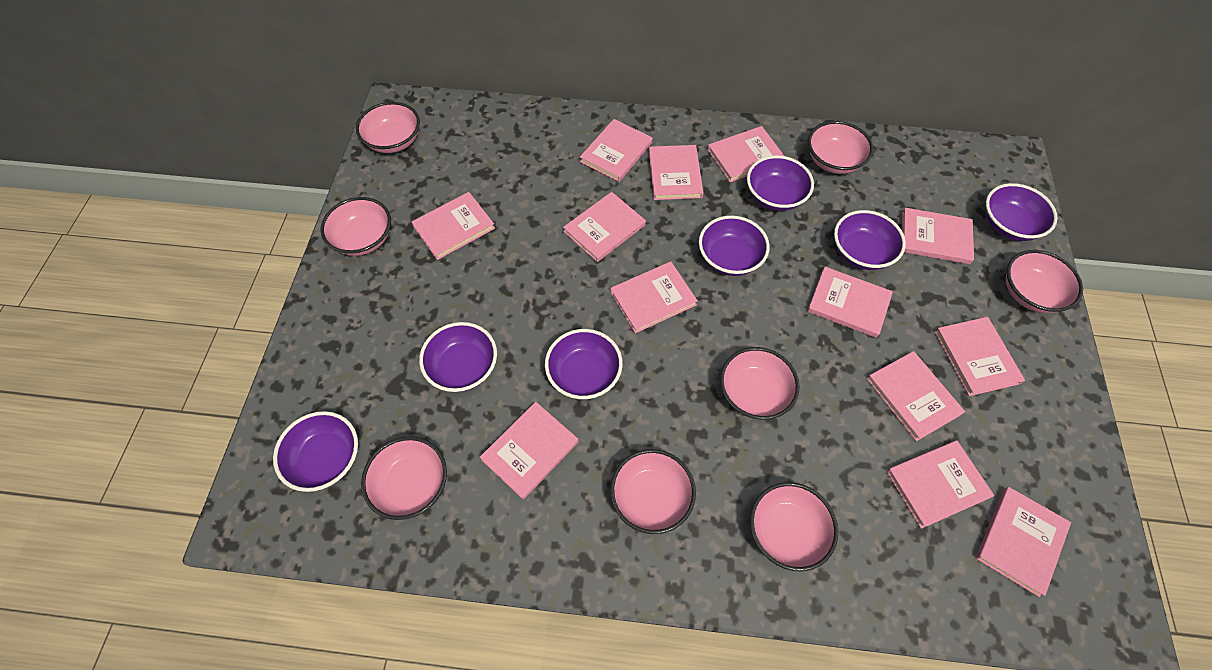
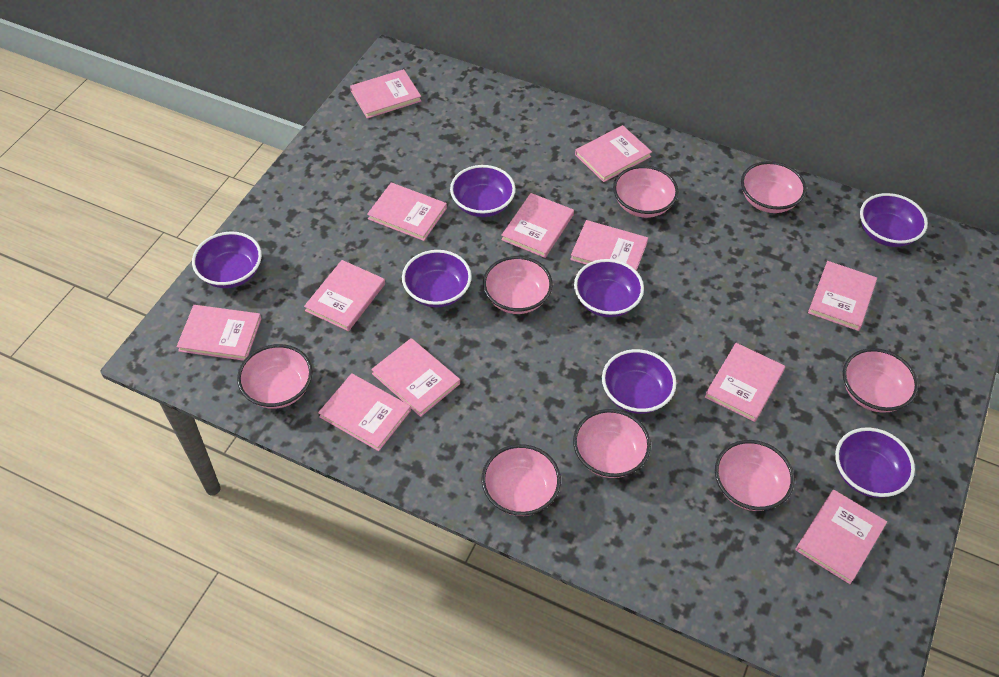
pink book: [412,192,495,260] [480,402,579,499] [563,192,646,262] [580,119,653,182] [610,262,698,333] [649,145,703,200] [707,126,784,182] [807,267,893,338] [867,351,965,441] [886,441,994,529] [902,208,974,264] [935,317,1025,396] [976,487,1071,597] = 13 -> [177,305,262,361] [304,260,385,331] [318,373,411,451] [350,69,421,119] [367,182,447,241] [371,338,460,417] [501,193,574,258] [570,220,648,271] [575,125,652,182] [705,343,785,422] [795,490,887,584] [808,261,877,331] = 12

